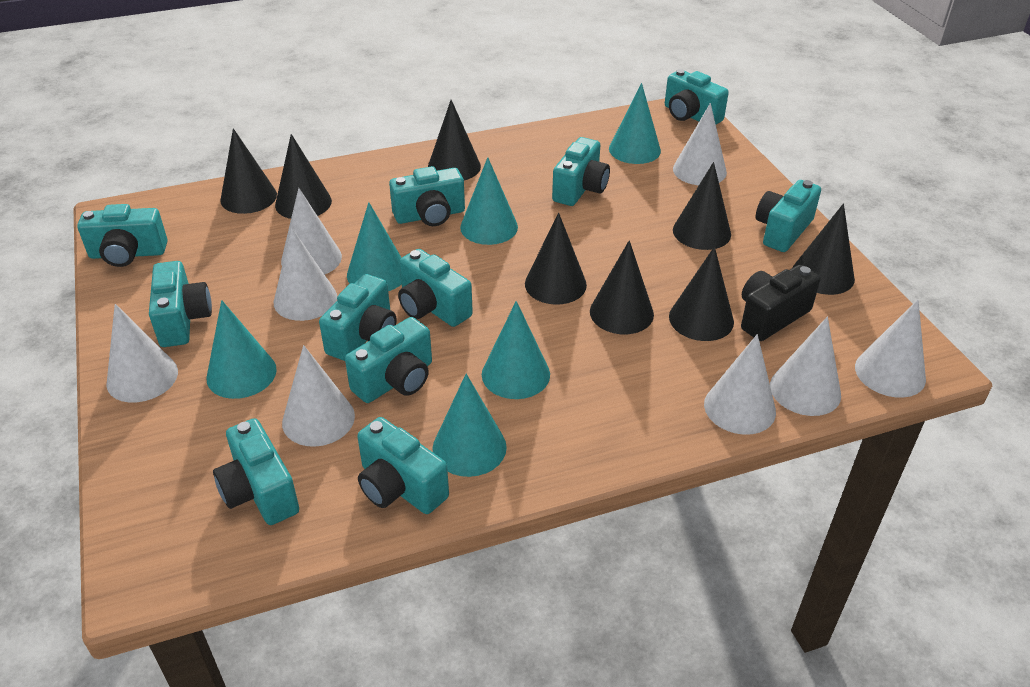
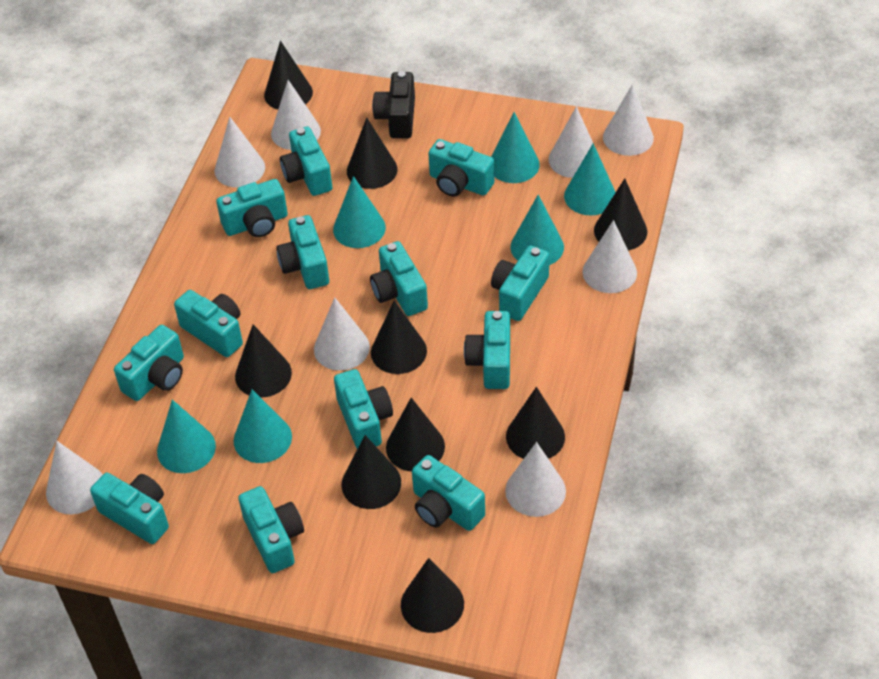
black cone: [220,128,277,214] [275,134,332,219] [428,100,481,180] [525,212,587,305] [590,240,654,334] [669,247,734,341] [673,162,731,250] [793,204,855,295] = 8 -> [235,324,292,398] [264,41,313,109] [342,435,401,509] [347,118,398,189] [371,301,427,374] [386,398,445,472] [401,558,464,633] [506,387,565,459] [594,178,647,250] = 9
turquoise camera: [77,204,167,267] [149,261,212,347] [213,418,299,525] [319,274,396,361] [345,317,432,403] [357,417,449,514] [389,166,465,226] [398,249,473,327] [552,137,610,206] [665,69,729,125] [756,180,821,252] = 11 -> [90,473,169,544] [114,325,184,401] [174,290,243,357] [216,179,288,237] [238,486,304,573] [276,215,329,289] [280,126,332,196] [334,369,393,449] [370,241,428,316] [412,455,485,531] [428,139,494,197] [464,311,510,389] [491,245,550,321] = 13

